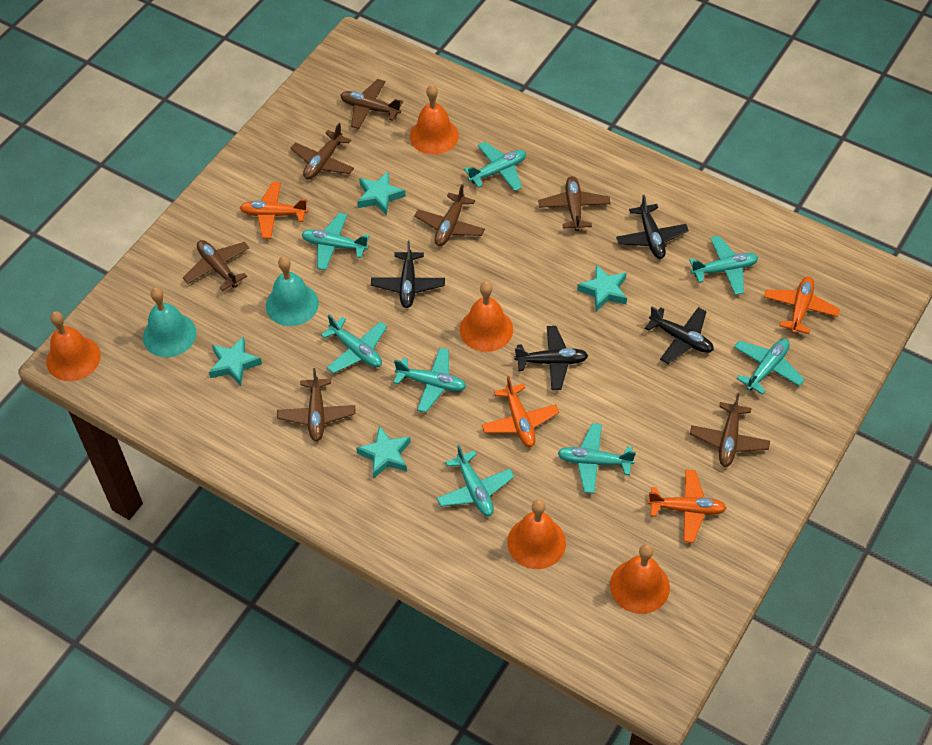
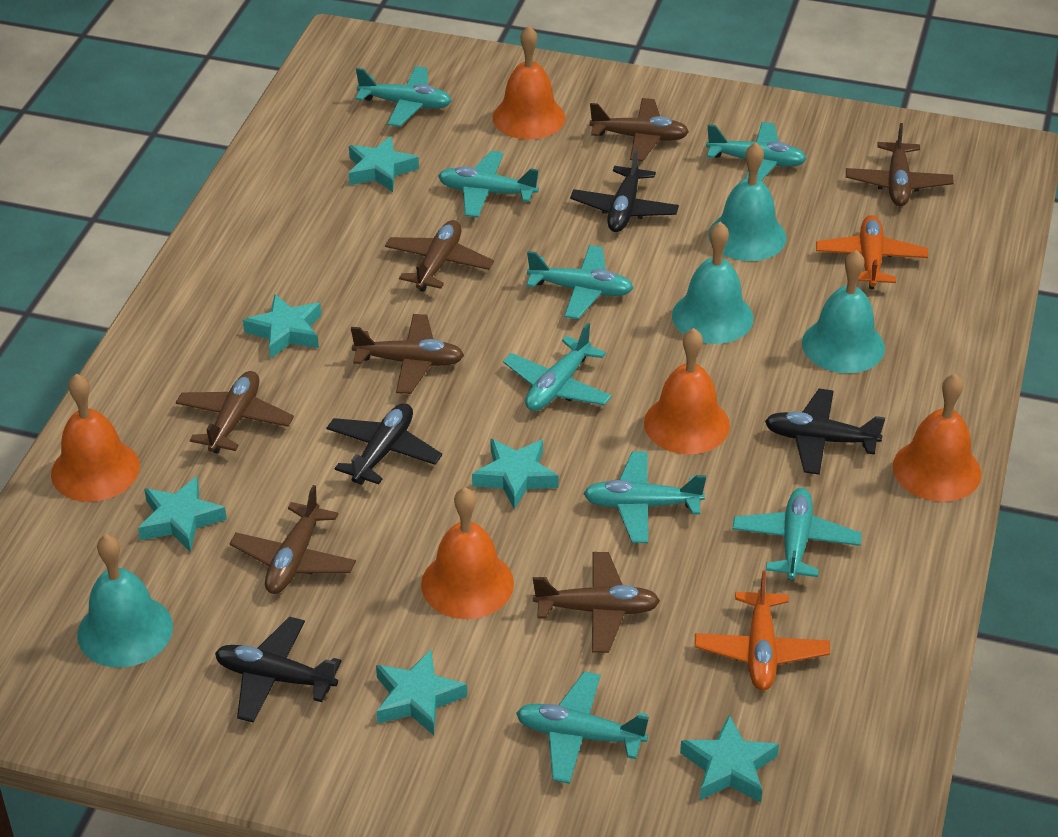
orange plane: [240,182,308,239] [482,376,559,447] [648,470,727,543] [764,276,840,334] = 4 -> [695,571,830,690] [816,215,928,289] = 2
turquoise bell: [143,287,196,357] [266,256,319,326] = 2 -> [77,534,173,668] [672,222,753,344] [708,142,786,261] [802,250,885,373] = 4
turquoise star: [209,336,262,386] [356,426,411,478] [357,172,406,216] [577,264,627,311] = 4 -> [138,477,227,552] [243,294,321,359] [349,136,419,192] [376,650,467,735] [472,439,559,509] [680,715,779,802] = 6

